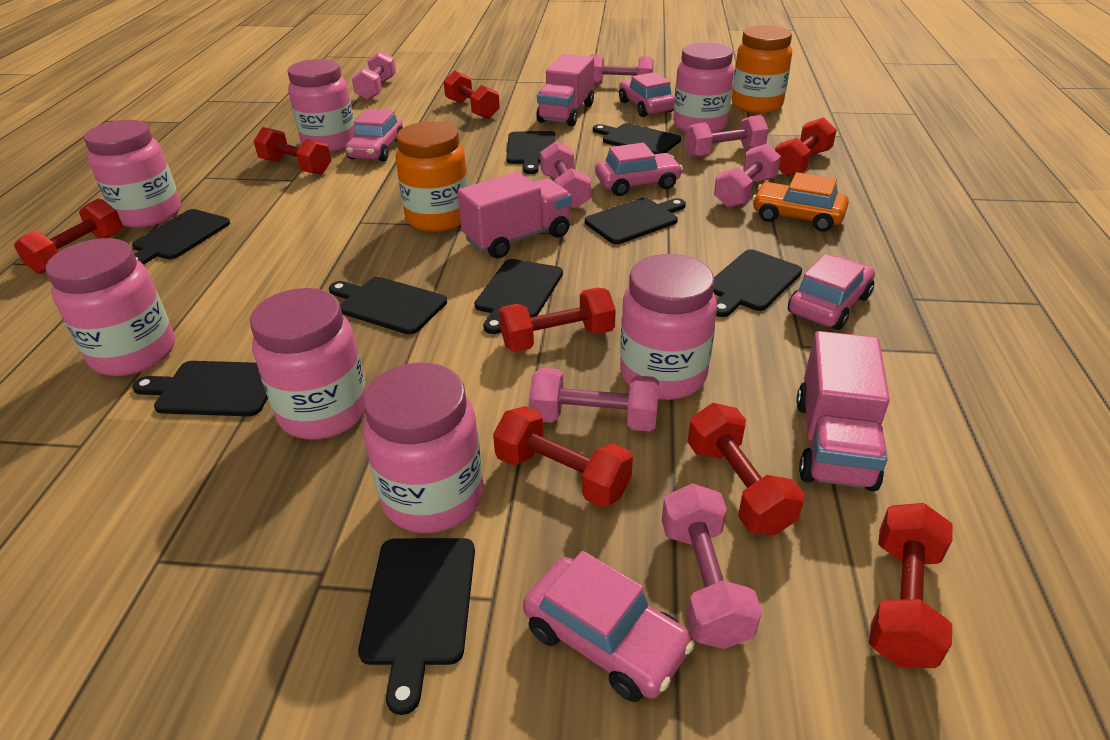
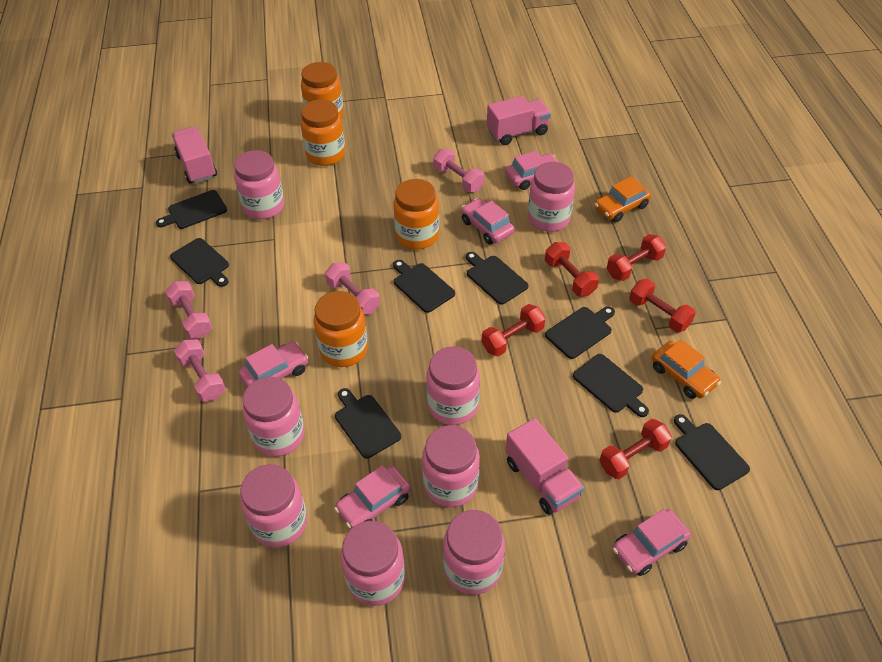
black cutting board: [132,209,230,265] [132,361,268,416] [329,277,447,334] [358,538,475,715] [475,259,563,334] [506,131,556,174] [585,198,686,244] [593,123,681,154] [713,249,802,317] = 9 -> [156,190,227,229] [170,238,229,287] [335,388,401,459] [393,260,455,313] [466,252,529,305] [545,306,615,359] [573,354,649,417] [674,414,750,490] = 8
orange car: [752,172,849,232] = 1 -> [594,176,651,222] [652,339,721,399] = 2
orange jar: [395,121,468,232] [732,25,792,113] = 2 -> [300,99,345,166] [301,62,344,118] [314,291,368,367] [393,179,439,250] = 4
pink dumbbell: [352,51,396,100] [529,368,659,431] [540,141,591,209] [590,55,654,85] [662,483,762,649] [685,115,768,158] [714,144,781,208] = 7 -> [165,281,212,339] [174,339,226,402] [325,262,380,315] [433,149,484,192] = 4
pink jar: [46,238,175,376] [84,120,181,228] [250,288,367,440] [287,59,355,152] [363,362,483,533] [620,254,717,400] [673,42,734,133] = 7 -> [234,150,284,219] [241,464,307,547] [242,377,305,457] [341,521,405,606] [422,425,480,507] [426,346,480,425] [443,510,505,595] [528,162,575,232] = 8
red dumbbell: [14,198,123,274] [253,127,331,175] [444,71,500,119] [493,406,633,507] [499,288,616,352] [688,403,805,535] [775,117,837,176] [869,503,953,668] = 8 -> [481,304,546,356] [545,242,599,296] [599,419,672,479] [607,234,666,281] [629,279,696,333] = 5

